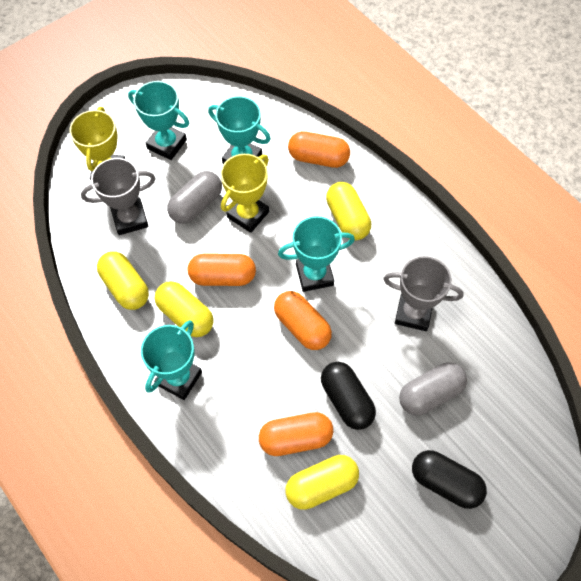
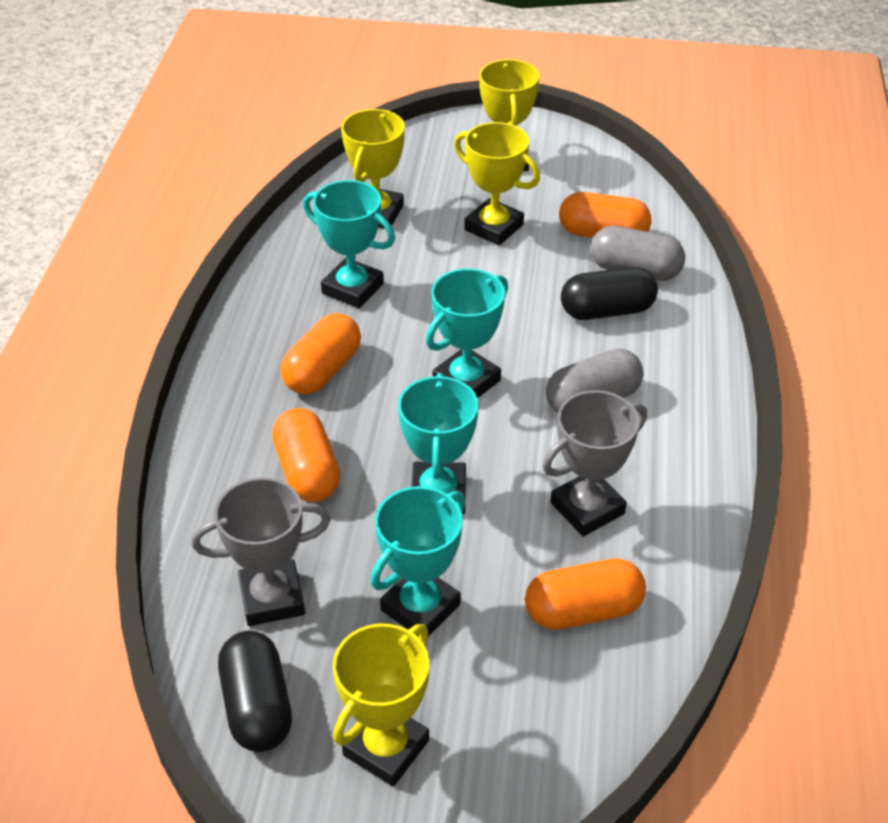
yellow capsule: [97,251,149,310] [155,281,213,337] [285,455,359,510] [326,182,371,240] = 4 -> none = 0
yellow trophy: [69,107,125,180] [220,154,269,233] = 2 -> [333,624,429,786] [341,109,405,229] [454,122,540,245] [479,59,540,171] = 4

